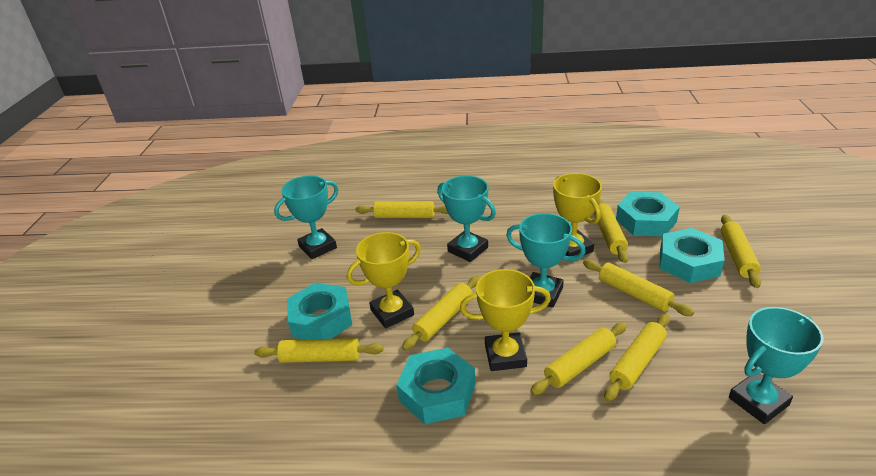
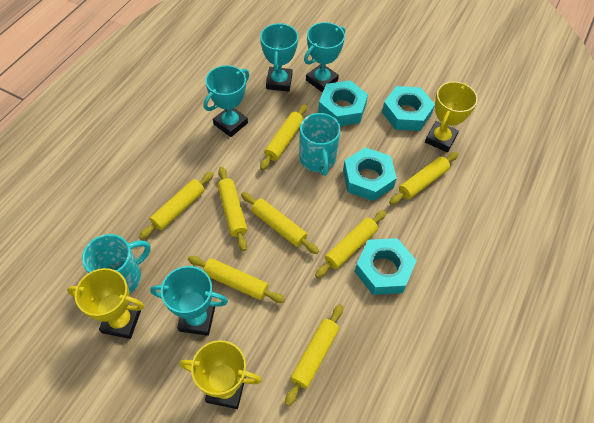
turquoise mug: none = 0 -> [82,234,151,294] [299,113,341,176] = 2

